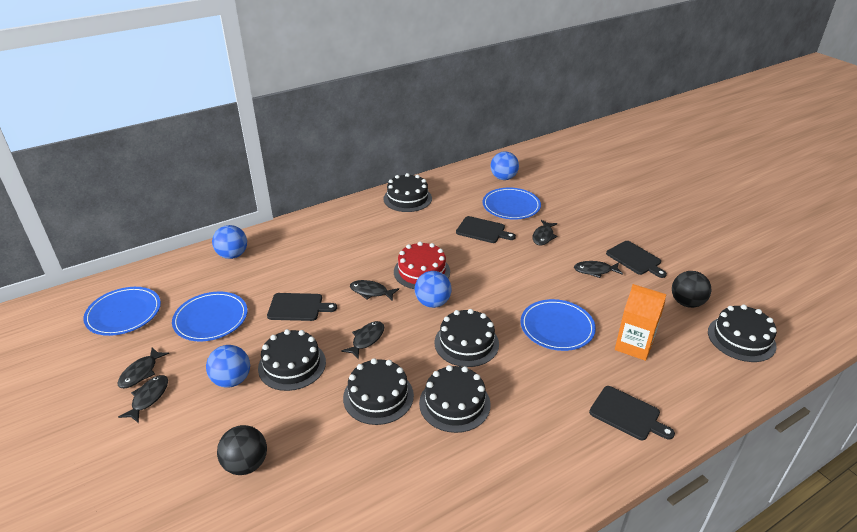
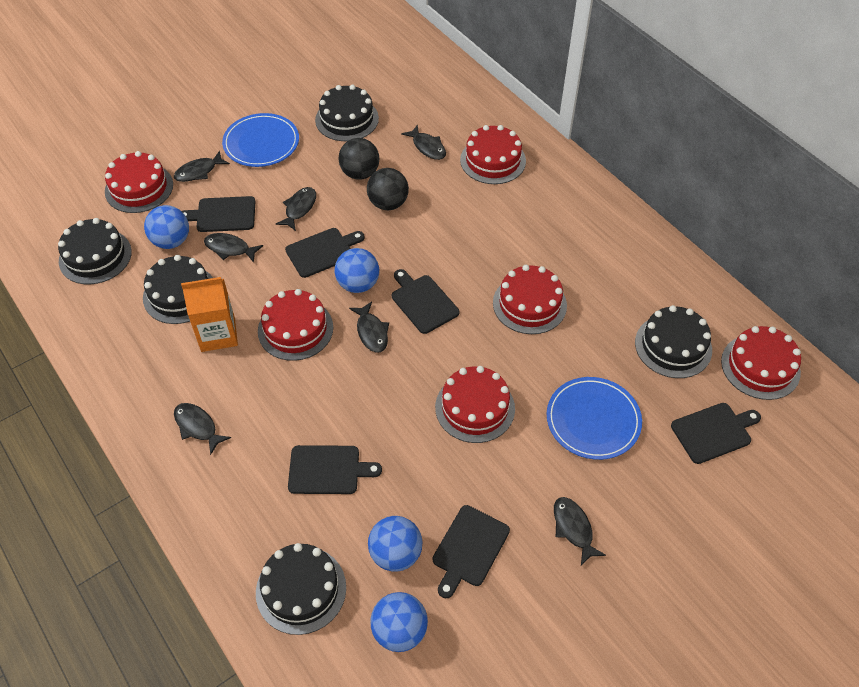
black cake: [258,329,326,391] [343,358,414,425] [383,173,432,212] [419,365,491,433] [434,309,499,367] [708,305,777,362] = 6 -> [58,218,132,284] [143,255,213,324] [256,543,346,635] [315,85,379,141] [635,305,712,378] = 5
black cutting board: [267,293,337,321] [456,216,516,243] [589,386,675,440] [606,241,667,278] = 4 -> [182,196,255,232] [285,228,365,278] [288,445,382,494] [392,269,459,334] [433,505,510,598] [671,403,761,464] = 6
black fish: [118,347,169,388] [118,375,168,423] [341,321,384,360] [350,280,399,301] [532,220,558,246] [574,261,623,278] = 6 -> [174,151,230,182] [174,403,231,455] [204,233,263,262] [276,187,316,231] [349,301,389,353] [401,125,446,160] [554,497,606,566] = 7
blue plate: [83,287,161,336] [172,292,247,341] [483,188,541,220] [521,299,596,351] = 4 -> [222,113,299,167] [547,377,642,460] = 2
red cake: [394,241,450,289] = 1 -> [105,151,173,213] [258,289,333,361] [435,366,515,443] [460,125,526,184] [493,265,567,334] [721,326,801,400] = 6

